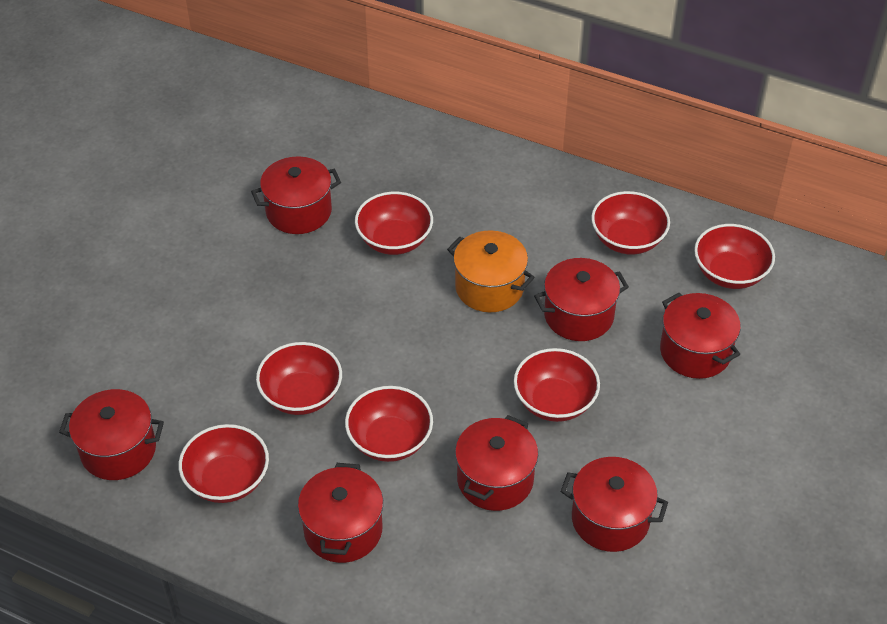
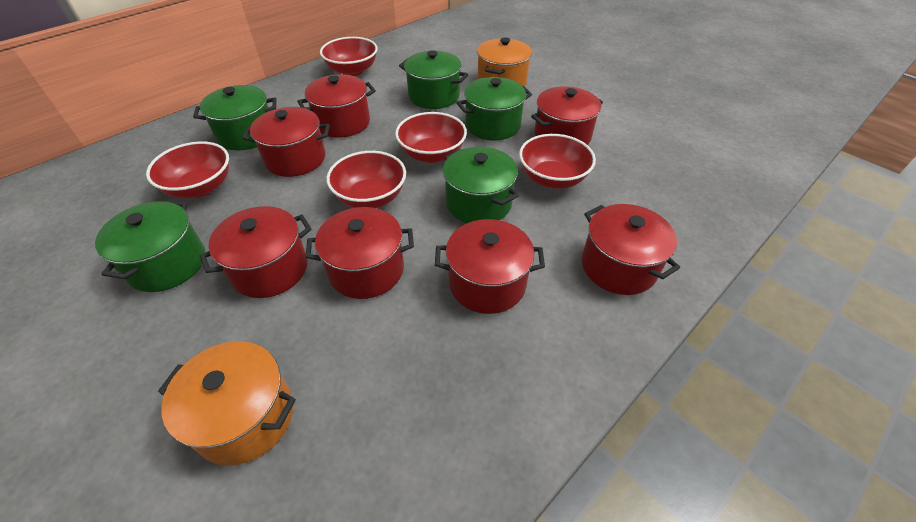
green pot: none = 0 -> [95,200,205,292] [193,85,277,150] [399,50,468,109] [443,147,519,223] [457,77,532,141] = 5
orange pot: [447,230,535,312] = 1 -> [158,341,296,466] [477,38,532,87] = 2
red bowl: [178,424,269,503] [256,342,342,415] [345,386,433,462] [355,192,433,255] [514,348,600,422] [591,191,670,254] [694,224,775,289] = 7 -> [146,141,229,198] [320,37,378,76] [326,151,406,208] [395,112,467,163] [519,134,596,189] = 5

